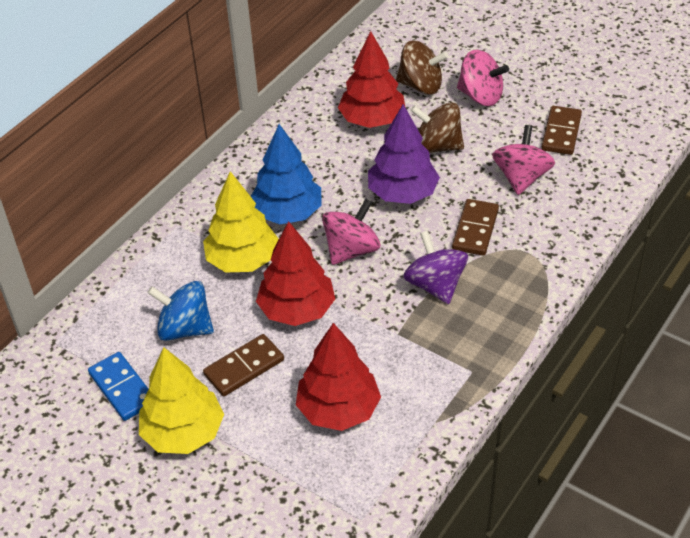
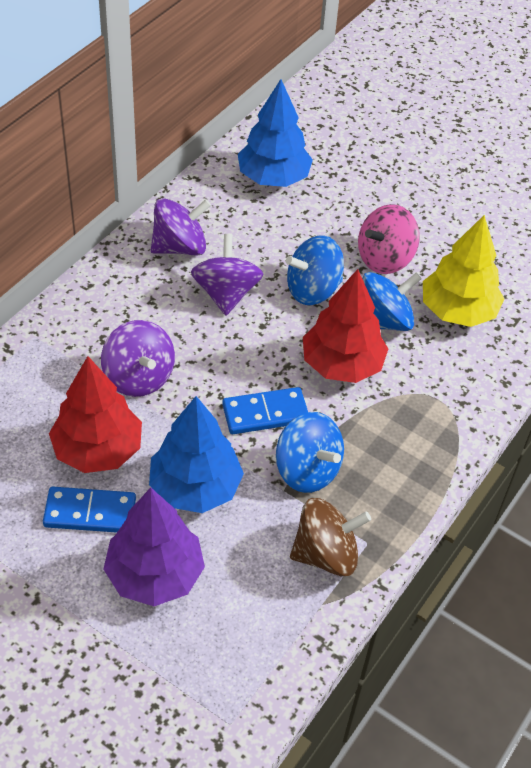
blue domino: [88,352,148,421] = 1 -> [43,487,136,533] [222,387,308,434] = 2
blue spinning top: [147,281,214,341] = 1 -> [276,412,344,493] [286,235,344,305] [362,272,421,331] = 3
blue tree: [251,124,322,224] = 1 -> [149,396,244,513] [238,79,313,187] = 2
brown domino: [203,334,284,396] [452,199,499,256] [541,106,582,155] = 3 -> none = 0
brown spinning top: [396,40,449,95] [410,102,464,153] = 2 -> [290,498,371,576] = 1
pink spinning top: [322,199,380,265] [457,49,509,106] [492,125,555,195] = 3 -> [358,204,420,274] = 1
purple spinning top: [403,230,468,304] = 1 -> [101,320,175,397] [151,198,211,255] [191,234,263,315] = 3
red tree: [256,221,335,326] [296,323,381,431] [338,31,406,128] = 3 -> [49,356,142,473] [303,269,388,383] = 2
yellow tree: [139,347,224,454] [203,171,279,273] = 2 -> [423,215,504,327] = 1

